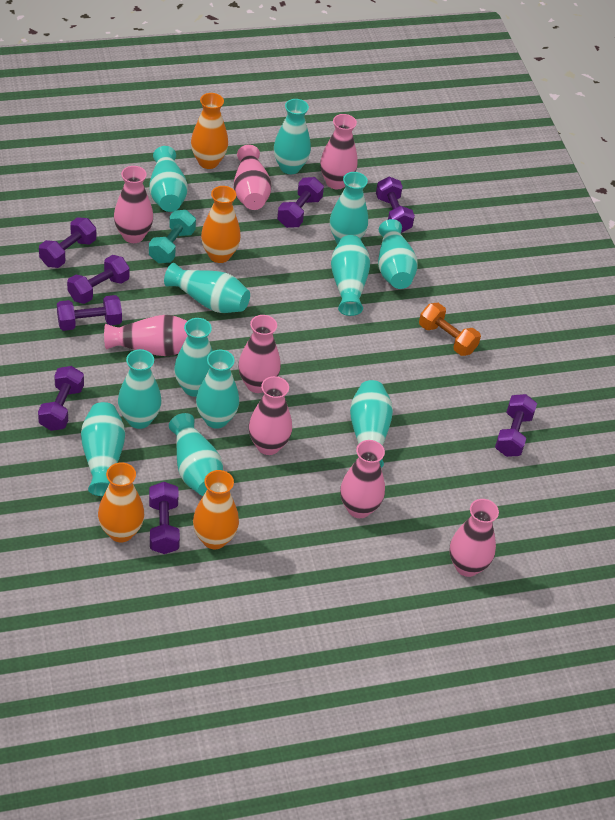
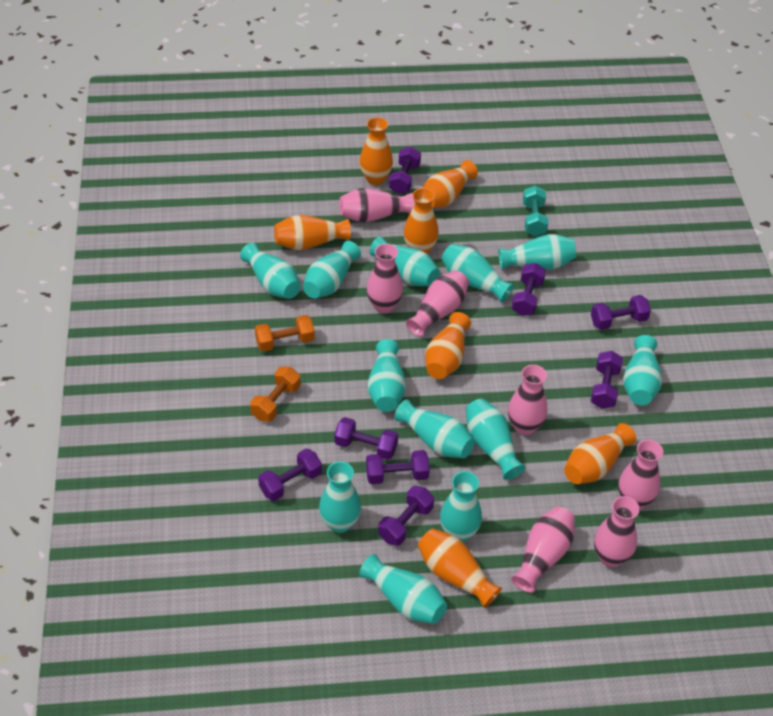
orange dumbbell: [419,303,481,356] = 1 -> [250,367,300,422] [255,315,315,352] = 2
orange vase: [98,462,144,543] [191,93,228,169] [193,470,239,549] [201,186,241,263] = 4 -> [274,215,351,250] [360,117,393,185] [404,188,439,254] [418,528,502,608] [423,160,478,208] [425,312,471,379] [564,423,636,484] = 7
pink vase: [104,315,187,356] [114,166,153,243] [234,145,272,210] [238,315,281,393] [249,376,292,455] [320,114,358,189] [340,440,385,518] [450,499,499,577] = 8 -> [339,188,415,222] [367,244,403,313] [406,270,469,337] [508,365,547,435] [511,507,575,593] [594,496,640,567] [618,440,663,510] = 7

